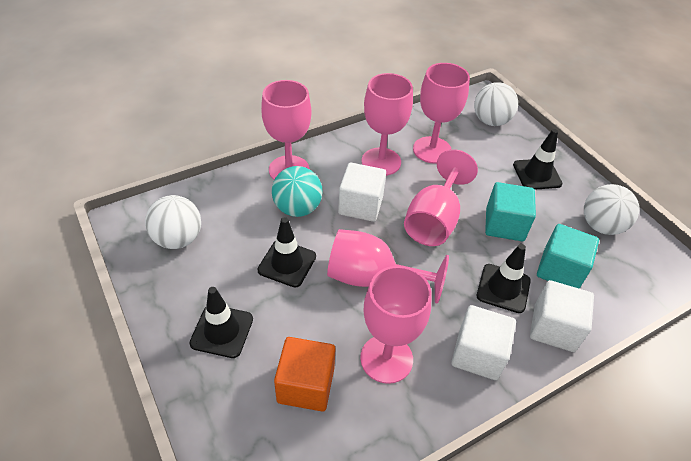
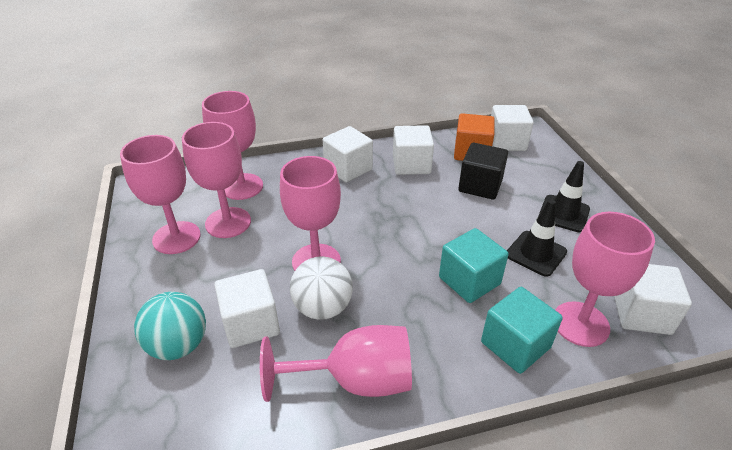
black cube: none = 0 -> [458,143,508,200] = 1
black traffic cone: [189,287,253,358] [257,217,316,287] [477,244,531,313] [513,129,563,190] = 4 -> [507,199,567,277] [539,161,590,232] = 2
white ball: [145,195,201,249] [474,82,518,126] [584,184,639,235] = 3 -> [290,256,353,320] = 1
white cube: [338,163,386,222] [451,305,516,380] [530,280,594,352] = 3 -> [214,269,280,348] [323,126,373,182] [393,125,434,175] [491,105,534,151] [614,264,692,335] = 5

